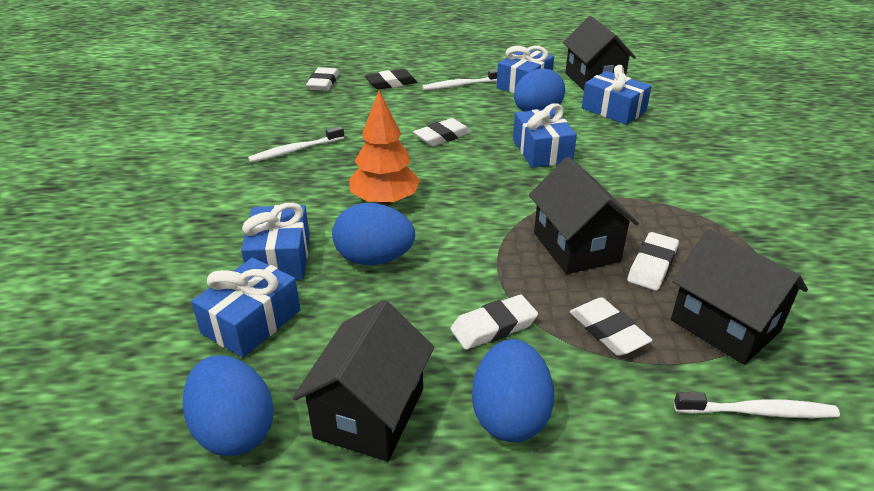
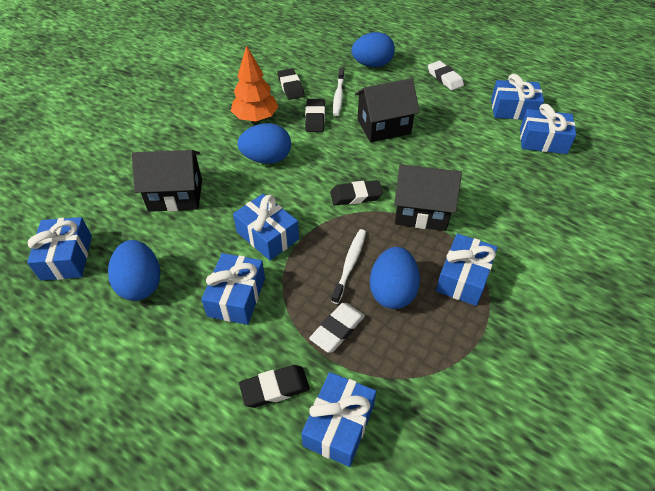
black eraser: [365,69,417,90] = 1 -> [239,365,310,408] [278,68,304,100] [305,99,325,132] [330,180,383,206] = 4
black house: [293,300,434,461] [529,157,639,274] [563,16,636,91] [671,229,808,365] = 4 -> [132,150,202,212] [355,78,420,142] [394,164,462,231] = 3
blue gift: [191,258,301,358] [241,203,310,280] [497,46,554,93] [513,103,577,168] [582,65,652,125] = 5 -> [27,217,92,281] [201,253,265,325] [233,194,299,261] [301,372,376,467] [436,233,498,306] [491,74,544,119] [520,104,576,154] = 7
white eraser: [306,67,339,91] [413,118,471,146] [450,295,538,350] [570,297,652,356] [627,232,679,291] = 5 -> [309,303,365,353] [428,61,464,90] = 2
white toothbrush: [248,126,344,162] [422,70,497,90] [674,392,840,418] = 3 -> [331,229,366,304] [333,68,345,116] = 2

